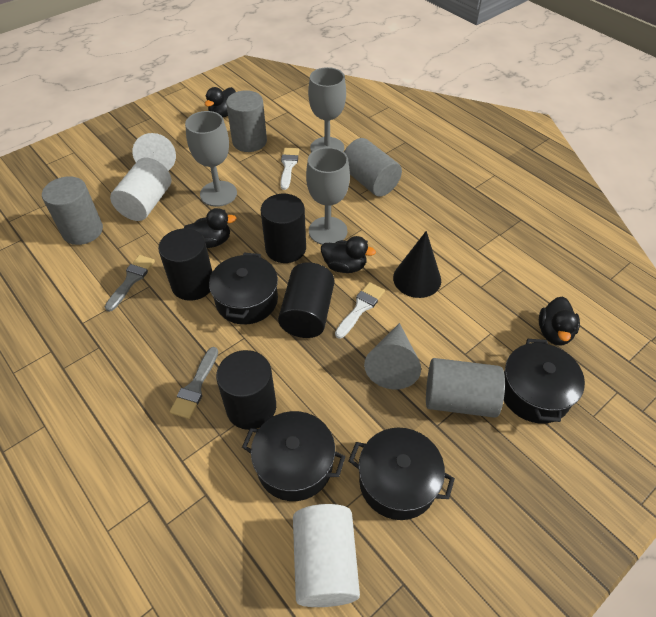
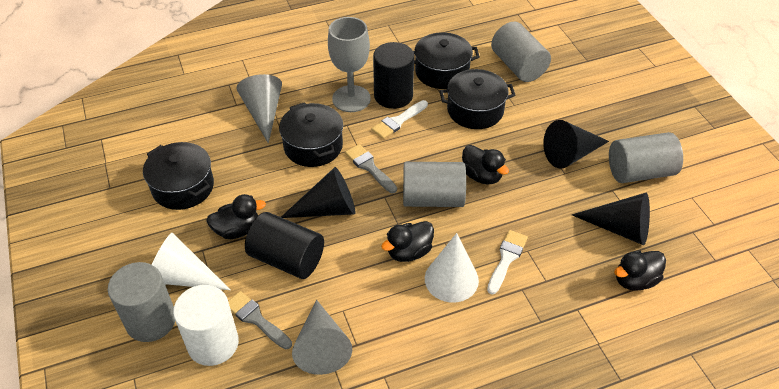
black cone: [393,231,441,298] = 1 -> [281,167,356,218] [543,120,609,169] [572,193,650,245] = 3
black cylinder: [158,228,212,301] [216,350,276,430] [261,194,306,263] [278,262,334,338] = 4 -> [245,212,324,279] [373,42,414,109] = 2
grey cone: [364,323,421,389] = 1 -> [237,74,282,143] [292,300,352,375] = 2
grey goblet: [185,111,237,207] [306,147,350,245] [308,67,346,153] = 3 -> [328,17,371,112] = 1
white cone: [132,133,176,171] = 1 -> [152,233,231,290] [425,233,479,303] = 2
white cylinder: [110,158,171,221] [293,504,360,607] = 2 -> [173,285,239,366] = 1

